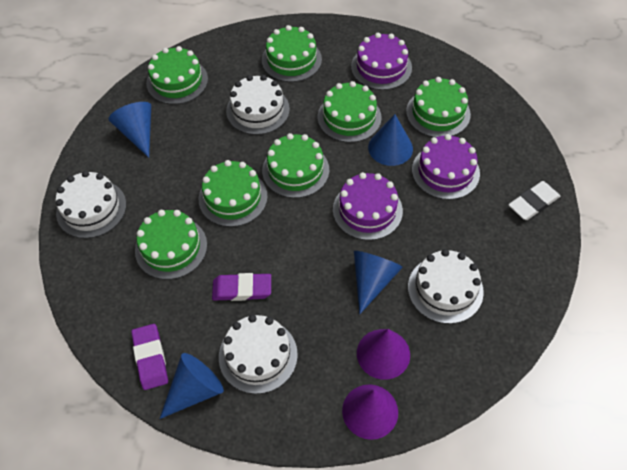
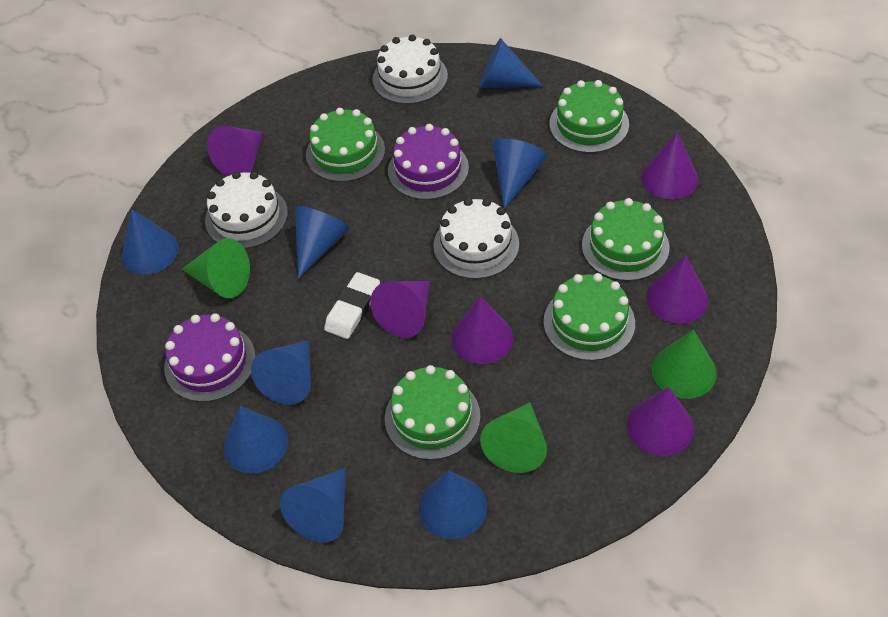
blue cone: [109,102,151,158] [160,353,224,419] [354,251,403,314] [368,114,413,166] = 4 -> [122,209,179,274] [223,406,288,474] [251,340,311,405] [280,468,346,542] [295,206,350,279] [419,471,487,539] [479,38,544,88] [493,139,547,209] = 8
green cake: [135,210,207,280] [146,46,208,104] [199,160,268,227] [262,25,322,82] [262,133,329,198] [318,81,382,142] [406,77,471,138] = 7 -> [306,108,385,182] [385,365,480,460] [543,273,635,361] [549,80,629,153] [582,198,669,281] = 5
green cone: none = 0 -> [182,238,250,298] [480,402,547,473] [652,330,717,399] = 3
purple cake: [333,172,403,240] [351,33,412,90] [412,134,480,200] = 3 -> [164,313,256,402] [388,124,469,200] = 2
purple cone: [342,384,398,440] [357,329,410,380] = 2 -> [207,126,263,176] [370,281,430,338] [452,296,513,364] [627,387,694,456] [641,133,698,199] [646,255,708,324] = 6
purple eraser: [131,324,168,390] [212,273,271,301] = 2 -> none = 0
white cake: [55,171,126,238] [219,315,298,394] [226,75,290,135] [408,249,484,324] = 4 -> [205,171,288,249] [372,35,448,104] [433,198,519,279] = 3

